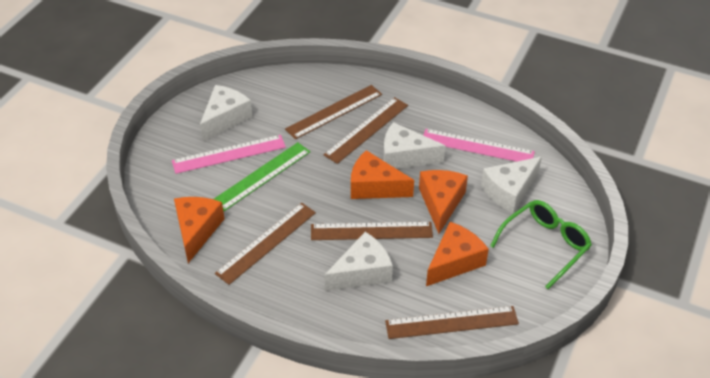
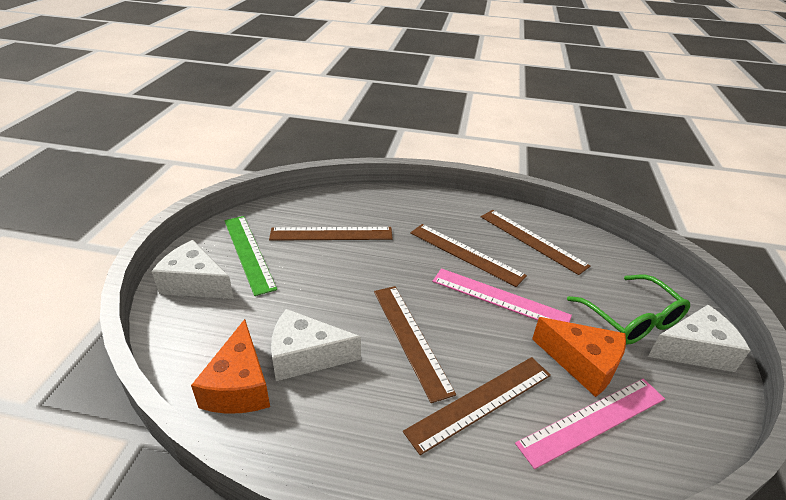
orange cheese: [174,197,225,263] [351,150,414,199] [419,170,468,234] [426,222,489,286] = 4 -> [191,319,270,414] [532,317,626,397] = 2
white cheese: [200,85,252,141] [324,232,393,291] [384,122,445,169] [481,157,542,213] = 4 -> [151,240,234,299] [271,309,361,381] [648,305,751,372] = 3

